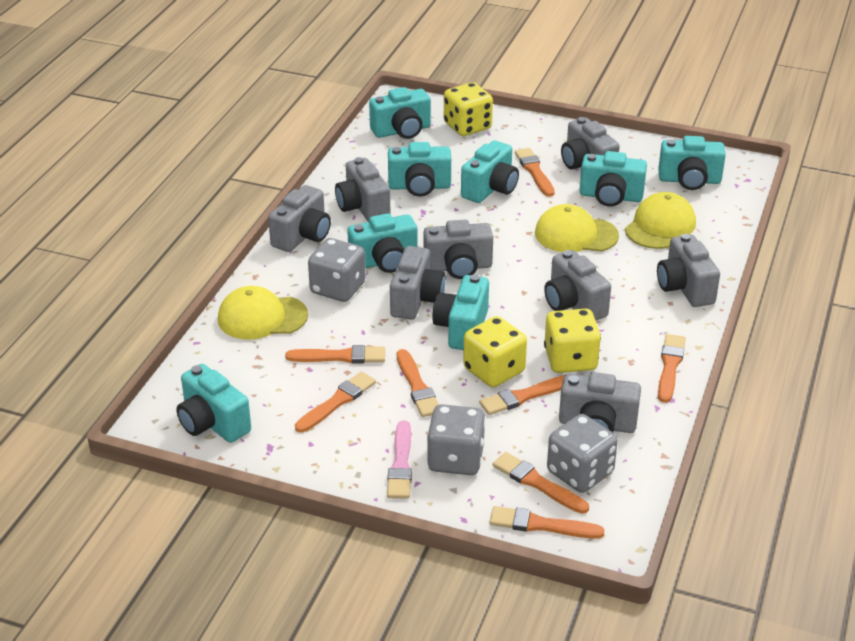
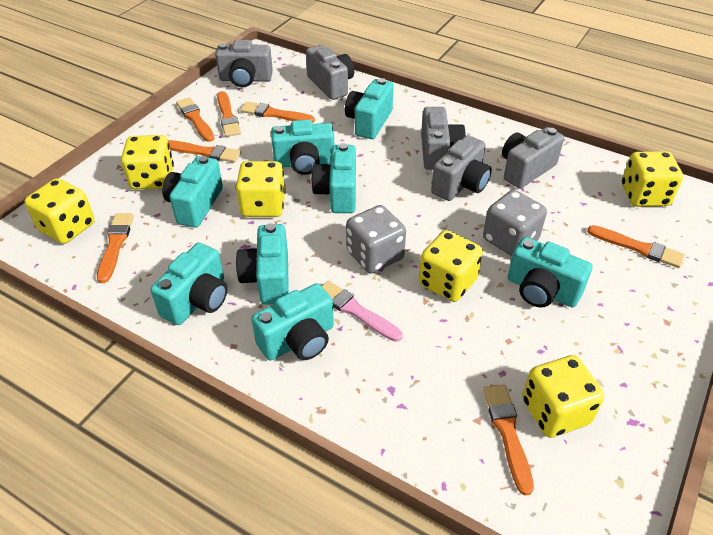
grey camera: [268,185,331,252] [335,157,391,222] [390,246,446,320] [423,220,493,279] [544,250,611,321] [559,372,641,433] [561,117,620,170] [657,234,720,307] = 8 -> [215,40,273,87] [306,45,354,100] [421,107,466,170] [431,135,492,201] [502,127,564,188] = 5
grey dice: [308,238,366,302] [427,404,485,475] [547,414,618,493] = 3 -> [346,205,406,274] [483,190,547,256] = 2
orange brush: [285,345,385,363] [295,372,376,433] [397,349,439,417] [479,375,565,415] [490,506,605,539] [493,452,589,514] [515,148,555,197] [658,334,686,403] = 8 -> [97,213,134,283] [168,140,241,163] [176,97,214,142] [217,91,241,137] [240,101,315,123] [483,385,534,496] [587,225,685,268] = 7
yellow cap: [218,286,308,340] [535,204,619,252] [625,192,696,249] = 3 -> none = 0
yellow dice: [444,82,493,136] [463,316,527,387] [544,309,601,373] = 3 -> [25,178,95,244] [121,135,174,189] [235,161,286,217] [418,230,483,302] [522,355,604,438] [622,151,683,207] = 6

